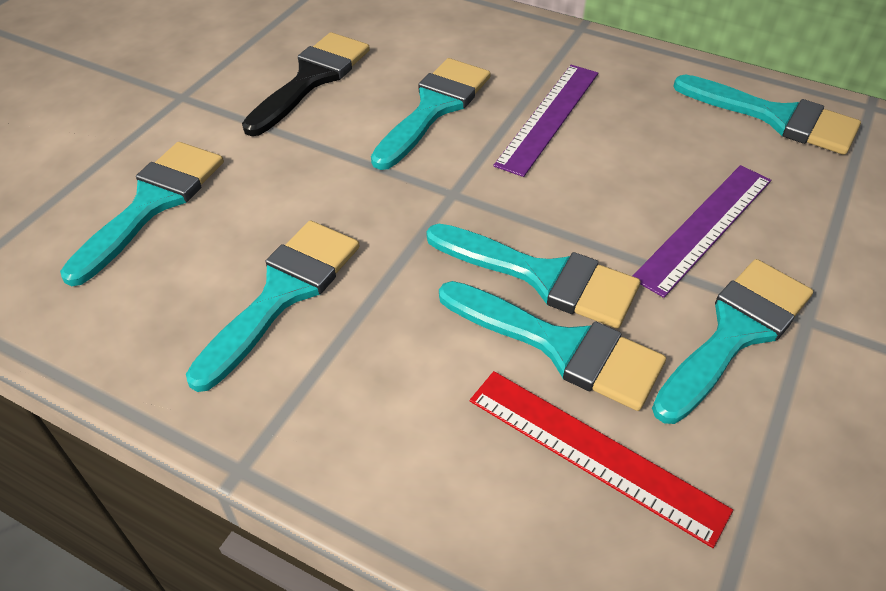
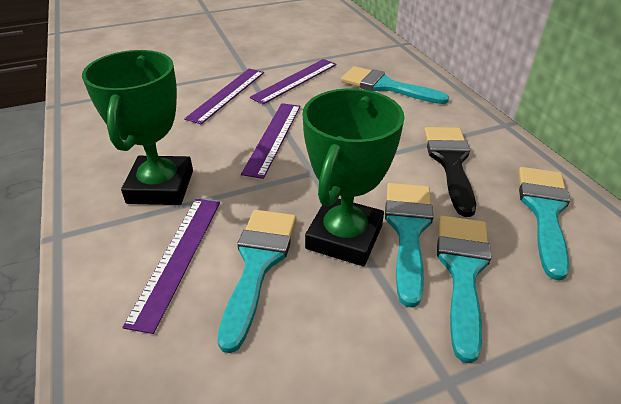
green trophy: none = 0 -> [82,50,193,205] [303,88,405,266] = 2
purple ruler: [493,65,598,177] [633,165,771,298] = 2 -> [122,199,220,334] [184,69,264,124] [241,103,300,179] [250,59,337,104] = 4
red ruler: [470,371,733,548] = 1 -> none = 0
turquoise brush: [60,142,224,286] [186,220,360,392] [371,58,491,170] [427,224,640,329] [439,281,666,411] [652,259,813,424] [673,74,861,155] = 7 -> [217,210,296,353] [341,66,449,104] [385,183,433,308] [437,216,491,363] [518,167,570,280] = 5

